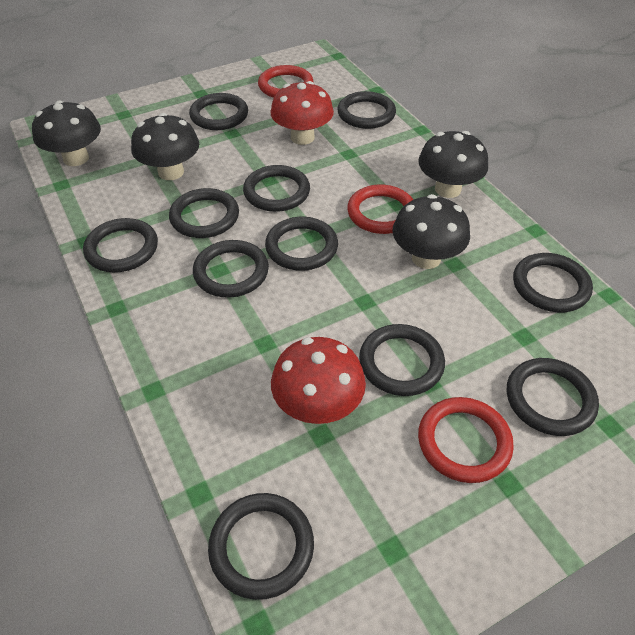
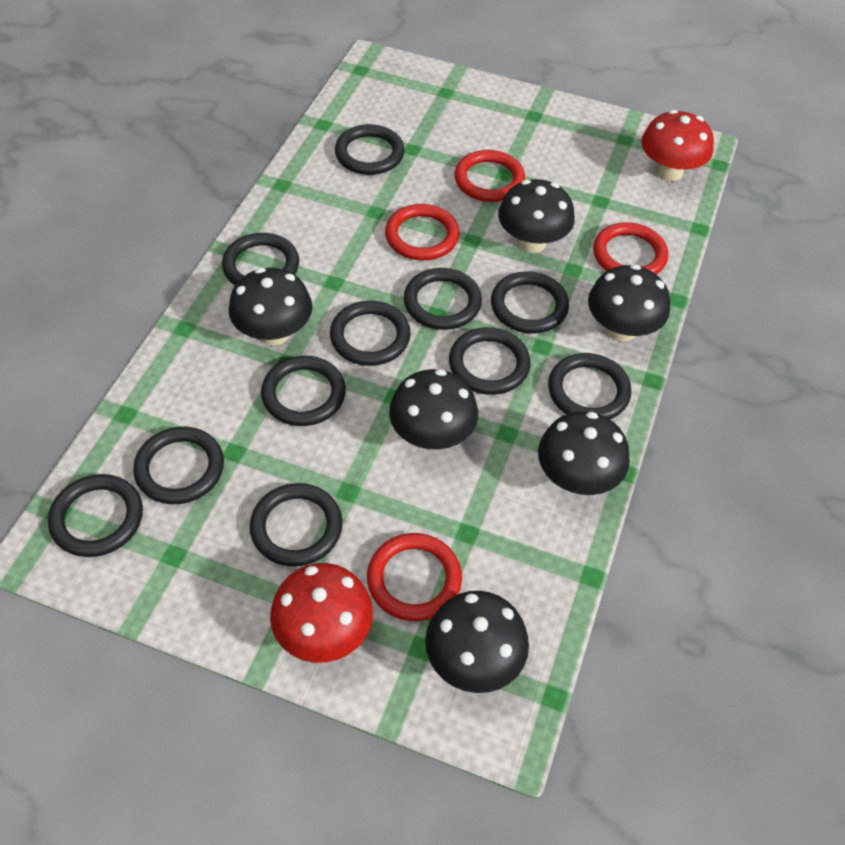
black mushroom: [32,101,101,166] [131,113,199,180] [392,194,470,269] [418,131,488,198] = 4 -> [229,268,312,345] [389,369,478,450] [425,591,529,693] [498,179,575,253] [538,411,630,495] [588,264,670,342] = 6
red ring: [258,65,314,98] [347,184,413,234] [418,397,514,483] = 3 -> [367,533,462,621] [385,204,460,260] [455,150,525,202] [593,222,668,274] = 4

